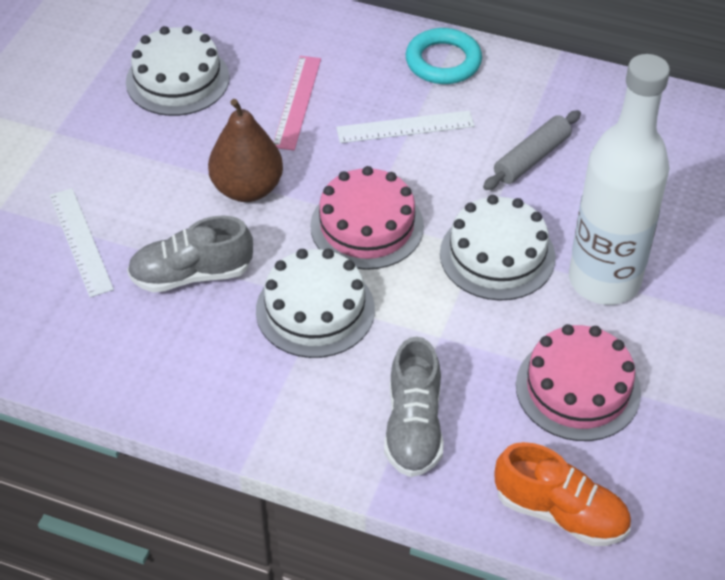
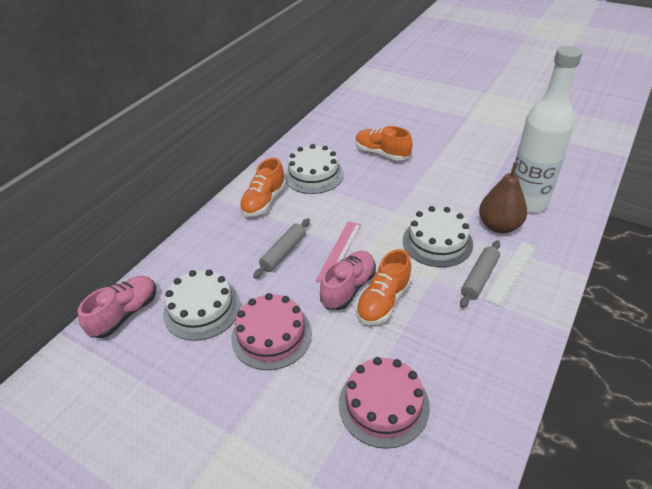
grey rolling pin: [483,110,581,190] = 1 -> [253,219,310,279] [460,241,500,308] = 2
grey shoe: [127,215,253,293] [384,336,444,477] = 2 -> none = 0
orange shoe: [495,442,631,546] = 1 -> [239,158,286,217] [356,126,413,161] [356,249,412,325] = 3
pink shoe: none = 0 -> [78,276,156,338] [320,251,376,310] = 2
turquoise ring: [406,28,482,84] = 1 -> none = 0
white ruler: [50,188,114,298] [336,110,475,143] = 2 -> [485,242,537,306] = 1

